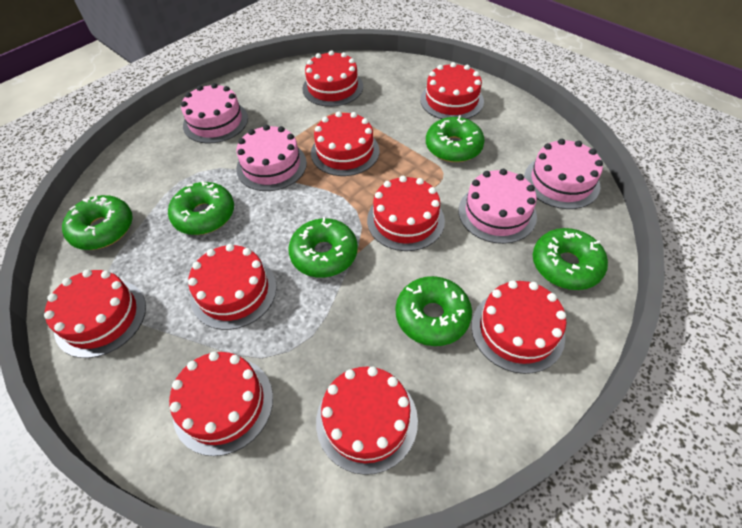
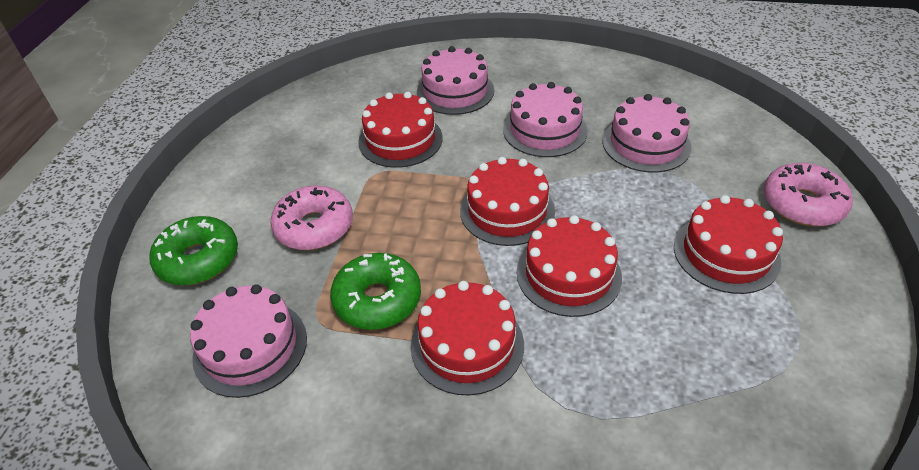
green donut: [62,195,133,250] [168,181,234,235] [288,217,358,278] [396,276,472,346] [426,115,485,162] [533,228,608,290] = 6 -> [149,216,238,285] [330,253,421,330] = 2
pink donut: none = 0 -> [270,185,353,250] [764,163,853,226] = 2
red cake: [44,269,146,358] [169,352,273,456] [188,244,277,330] [303,50,363,107] [311,111,379,176] [316,366,418,475] [367,176,445,251] [420,62,484,119] [471,280,566,374] = 9 -> [358,92,443,168] [411,281,524,396] [460,157,555,246] [517,215,622,317] [674,195,783,294] = 5

